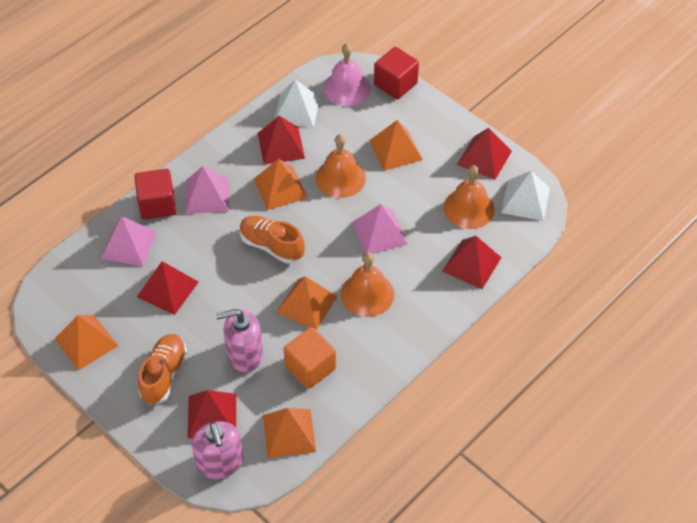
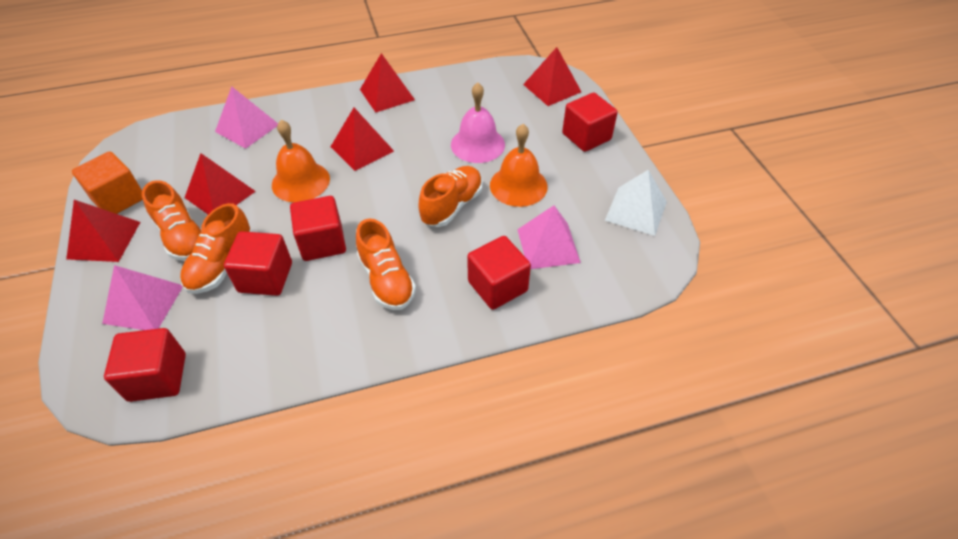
orange bell: [316,134,366,198] [341,252,394,317] [443,165,495,229] = 3 -> [272,120,330,202] [490,124,548,207] = 2
orange pyramid: [55,315,118,370] [254,159,307,210] [263,408,316,458] [276,276,337,330] [369,120,423,171] = 5 -> none = 0
orange shoe: [138,334,187,404] [240,216,305,263] = 2 -> [142,180,201,261] [180,203,252,294] [356,218,416,310] [418,166,483,227] = 4
pink soap dispenser: [192,421,243,479] [216,309,263,372] = 2 -> none = 0
red cube: [134,169,176,220] [374,47,419,99] = 2 -> [104,328,186,402] [224,231,292,296] [290,196,346,261] [467,236,531,310] [562,93,618,152] = 5
white pyramid: [274,79,320,128] [501,171,550,221] = 2 -> [605,170,667,236] = 1

